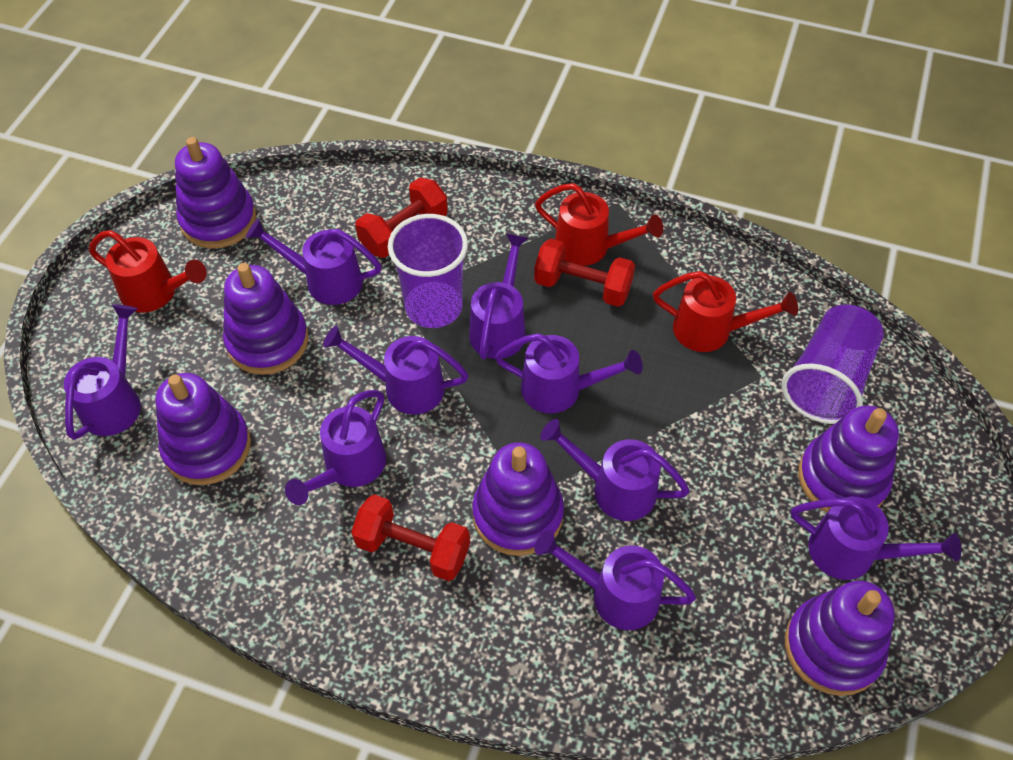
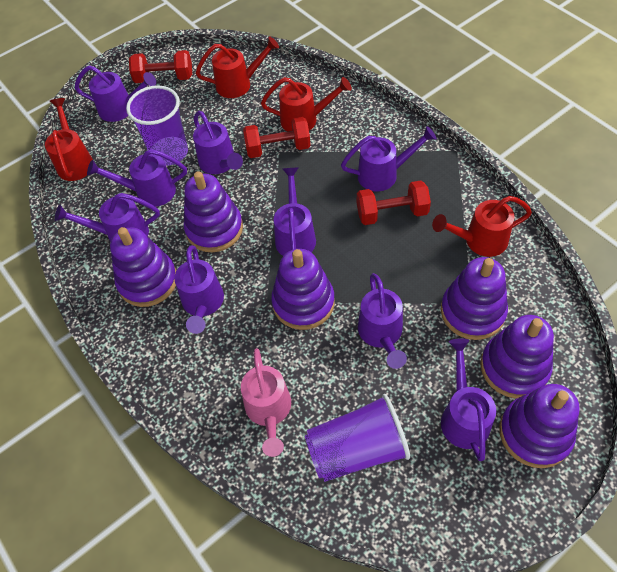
pink watering can: none = 0 -> [241,348,291,457] = 1
red watering can: [89,230,207,313] [535,183,663,266] [653,271,798,352] = 3 -> [45,98,93,181] [196,37,279,98] [261,77,352,131] [432,196,532,257] = 4

